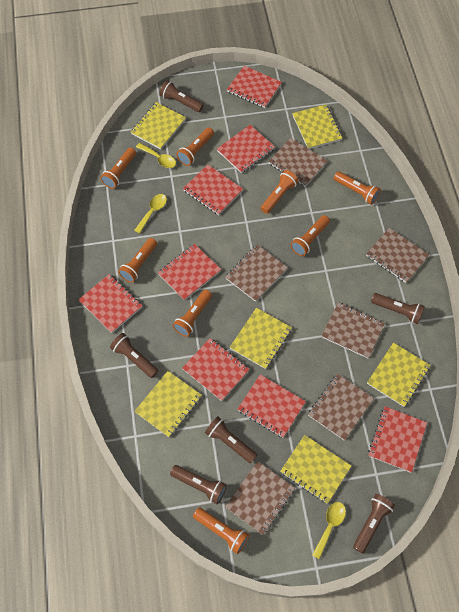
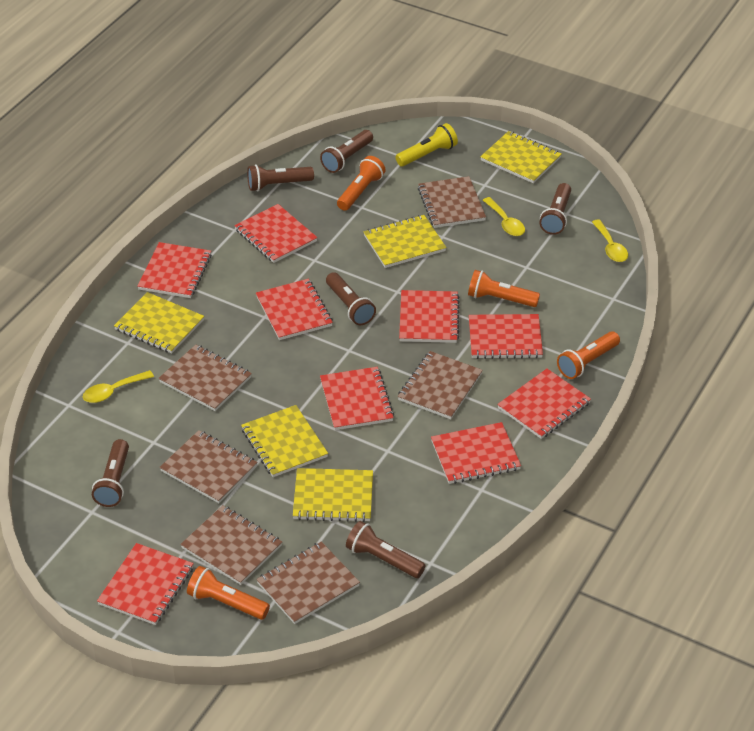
orange flashlight: [100,148,136,189] [118,238,157,283] [173,290,212,337] [177,127,214,166] [193,507,249,554] [261,170,299,214] [291,215,330,256] [334,171,381,205] = 8 -> [187,566,270,620] [337,156,386,211] [468,270,540,307] [557,331,620,379] = 4
red notebook: [78,274,142,333] [158,244,221,301] [182,338,250,401] [183,164,243,215] [217,125,275,173] [227,66,282,108] [238,374,306,438] [368,406,427,473] = 8 -> [97,543,194,625] [137,242,212,298] [234,204,318,263] [256,279,333,340] [320,367,394,430] [399,290,459,343] [431,422,521,484] [469,314,543,359] [497,369,591,439] = 9
yellow flashlight: none = 0 -> [396,123,458,167] = 1
yellow notebook: [131,102,186,150] [134,371,202,437] [230,308,292,369] [280,435,351,504] [292,104,343,149] [367,343,431,407] = 6 -> [114,292,204,354] [241,405,328,477] [293,468,373,522] [364,215,446,268] [480,131,562,183] = 5

